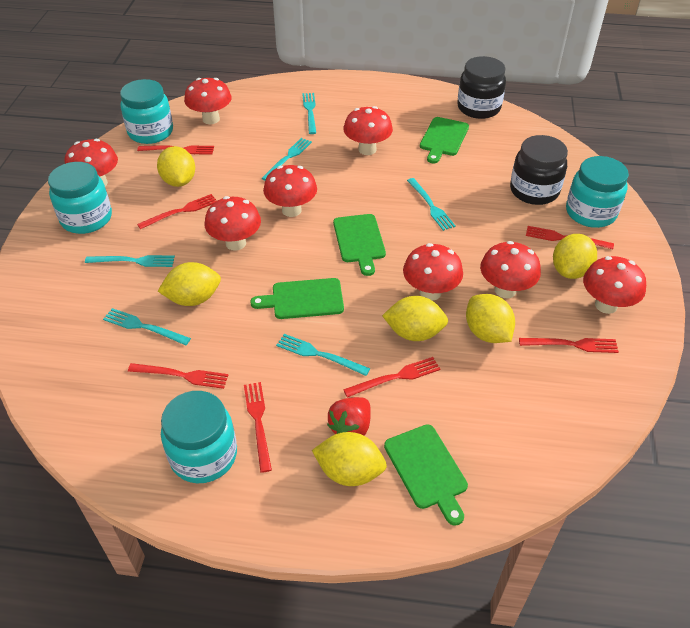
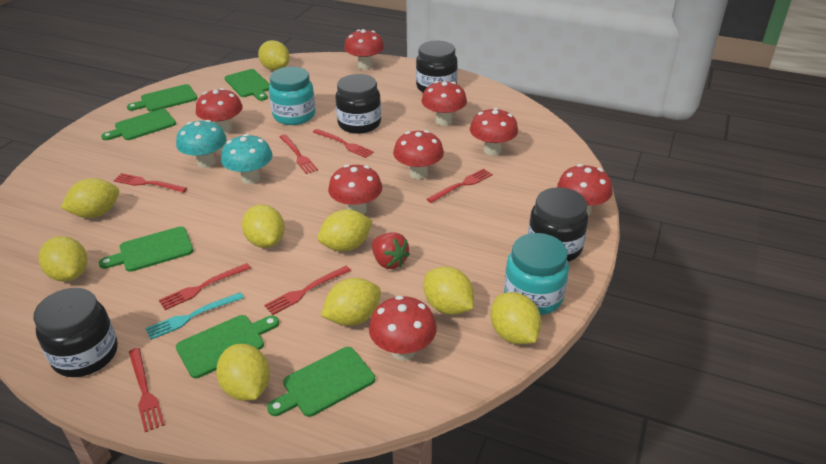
black jar: [457,56,506,119] [510,135,568,205] = 2 -> [33,288,118,377] [335,74,381,134] [416,41,458,93] [528,187,588,262] = 4
green cutting board: [250,278,344,319] [333,214,386,276] [384,424,468,526] [420,117,469,164] = 4 -> [99,226,193,272] [101,109,176,140] [127,84,197,112] [176,315,279,378] [225,69,270,101] [267,347,375,417] = 6
turquoise fork: [85,255,175,267] [103,308,191,345] [261,138,312,181] [276,334,370,376] [302,93,316,134] [407,178,456,231] = 6 -> [145,292,244,340] = 1
turquoise jar: [48,162,112,234] [120,79,173,144] [161,391,237,483] [566,156,629,228] = 4 -> [269,67,315,125] [504,233,569,315] = 2
turquoise mushroom: none = 0 -> [176,120,227,168] [221,134,272,184] = 2
yellow lemon: [157,146,195,187] [158,262,221,306] [312,432,387,486] [382,296,448,341] [466,294,515,343] [553,234,597,279] = 6 -> [39,236,87,282] [61,178,119,218] [216,344,270,401] [242,204,285,248] [258,40,290,71] [318,209,373,252] [321,278,381,326] [424,267,474,315] [490,292,541,344] = 9

